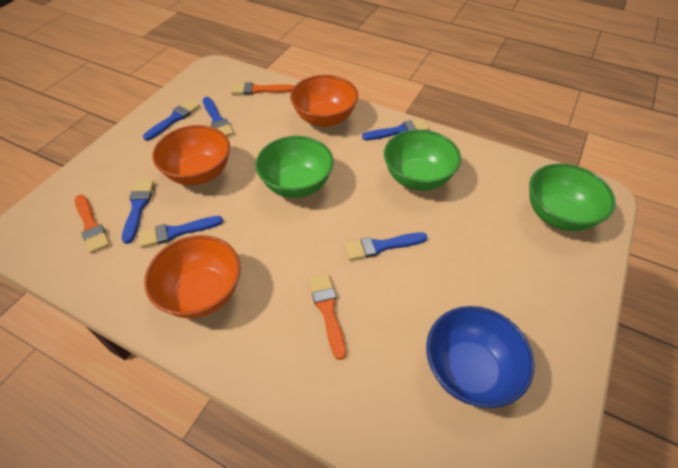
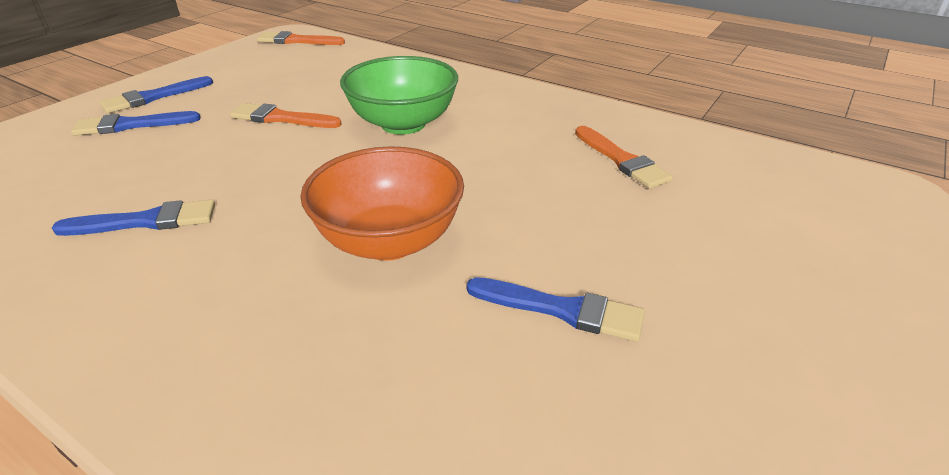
blue bowl: [426,306,535,408] = 1 -> none = 0
blue brush: [122,180,154,244] [138,216,223,248] [143,99,200,141] [203,97,234,136] [344,232,427,260] [362,119,430,140] = 6 -> [52,200,215,236] [71,111,201,135] [99,76,213,113] [467,277,645,341] = 4
green bowl: [255,136,334,198] [384,129,461,190] [529,163,616,231] = 3 -> [340,56,458,135] = 1
orange bowl: [144,235,241,318] [152,125,230,185] [290,75,358,127] = 3 -> [301,146,464,261] = 1

